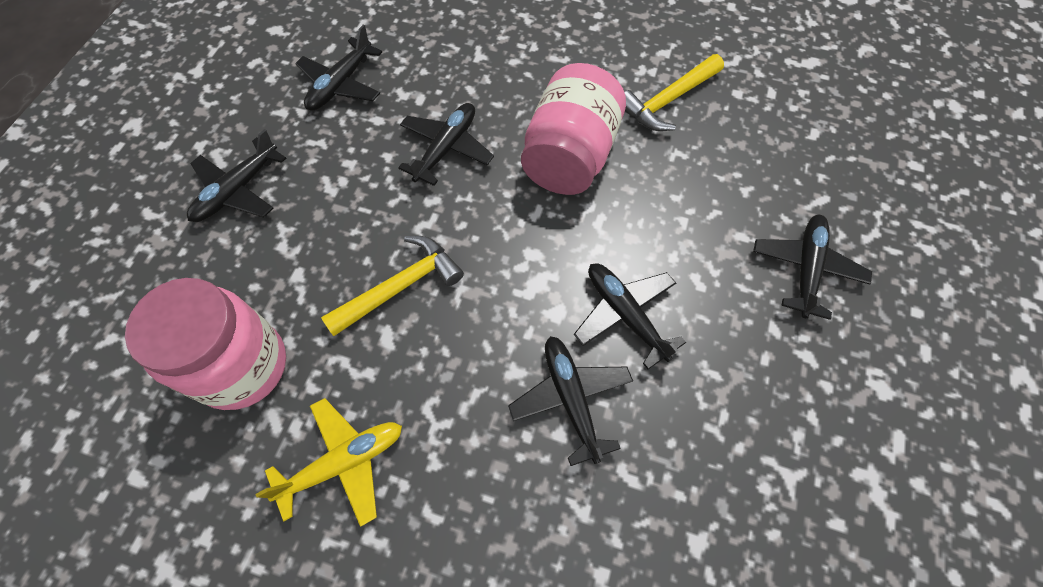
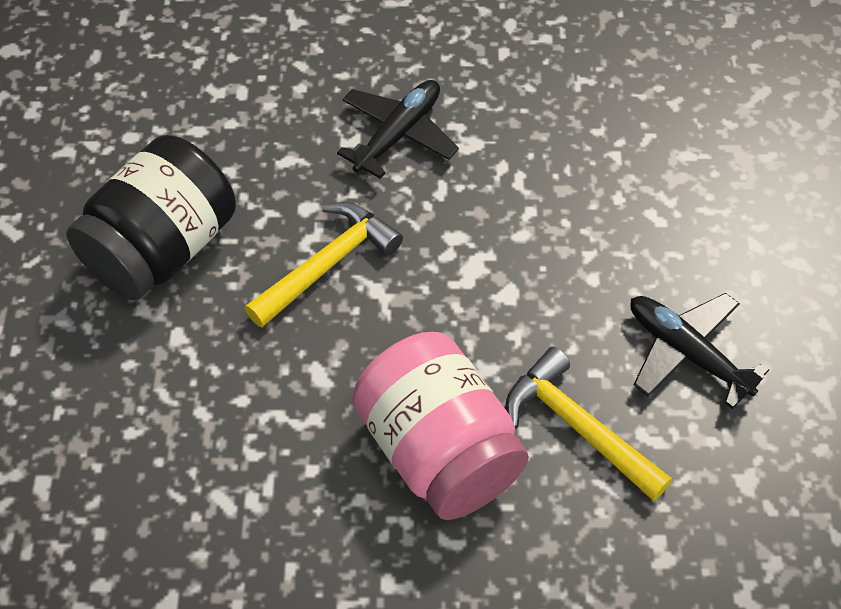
black jar: none = 0 -> [66,135,236,300] = 1
black plane: [187,129,286,222] [295,25,382,111] [398,103,494,186] [508,336,633,466] [574,263,686,370] [753,215,872,320] = 6 -> [337,80,459,179] [630,293,769,409] = 2
pink jar: [125,278,286,410] [521,63,626,195] = 2 -> [352,332,529,520] = 1
yellow plane: [255,398,402,527] = 1 -> none = 0

